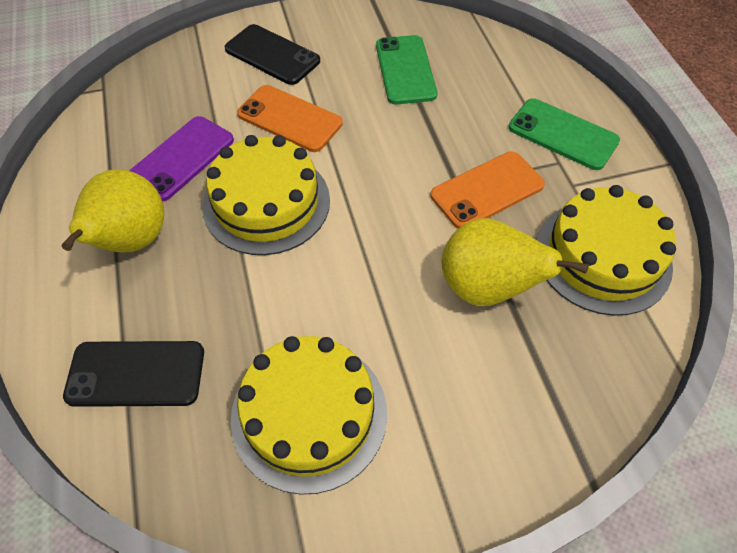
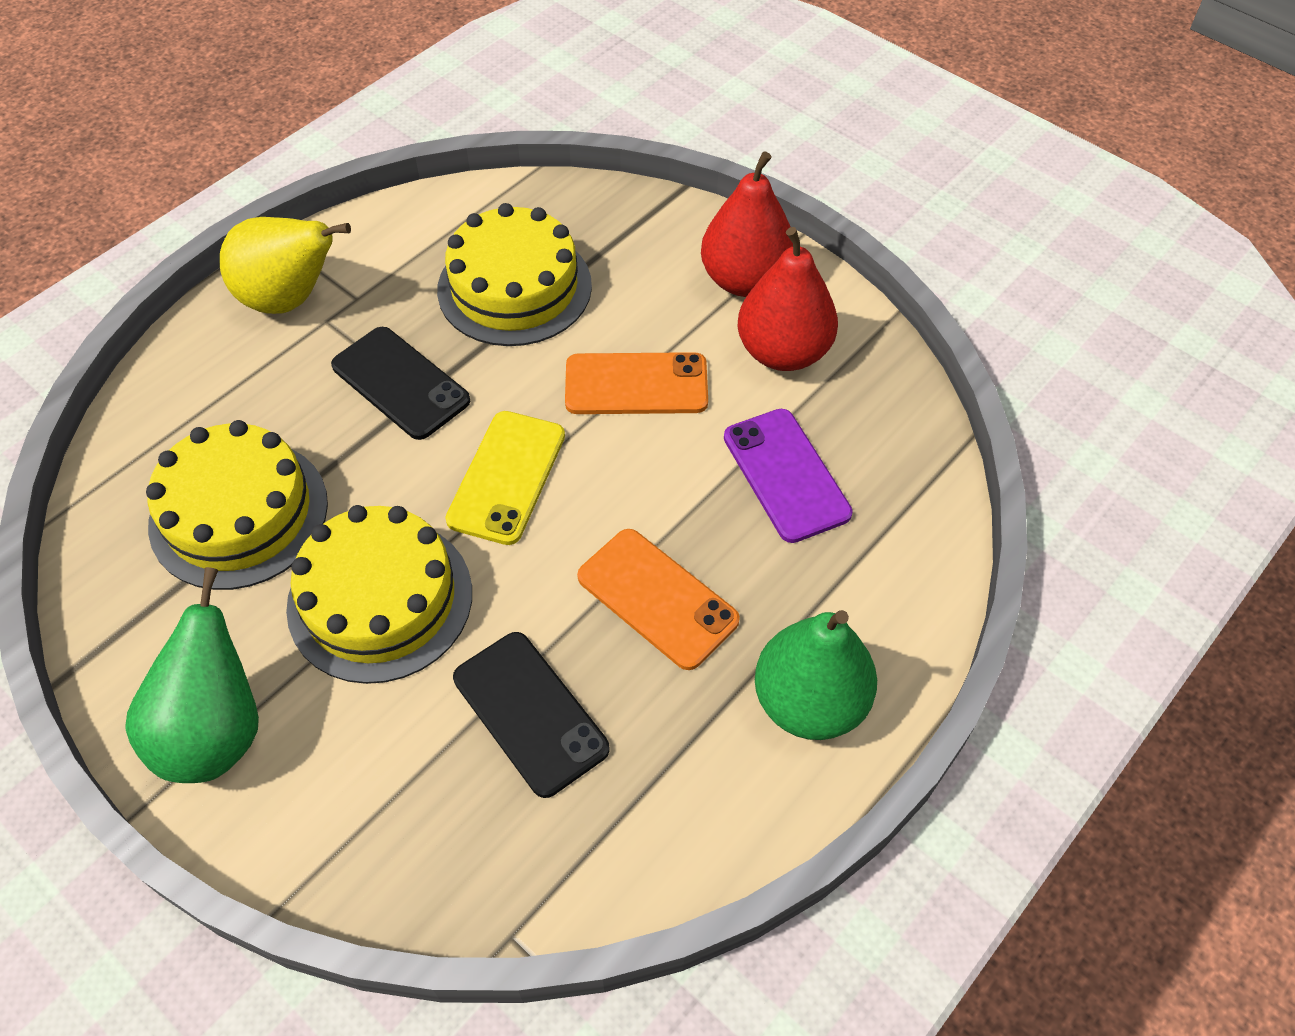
green pear: none = 0 -> [125,567,259,783] [755,610,877,740] = 2
green phone: [376,35,437,104] [509,98,620,170] = 2 -> none = 0
red pear: none = 0 -> [701,151,793,297] [738,227,838,371] = 2
yellow pear: [61,169,164,252] [442,218,589,306] = 2 -> [220,217,351,314] = 1
yellow phone: none = 0 -> [445,411,565,545] = 1

